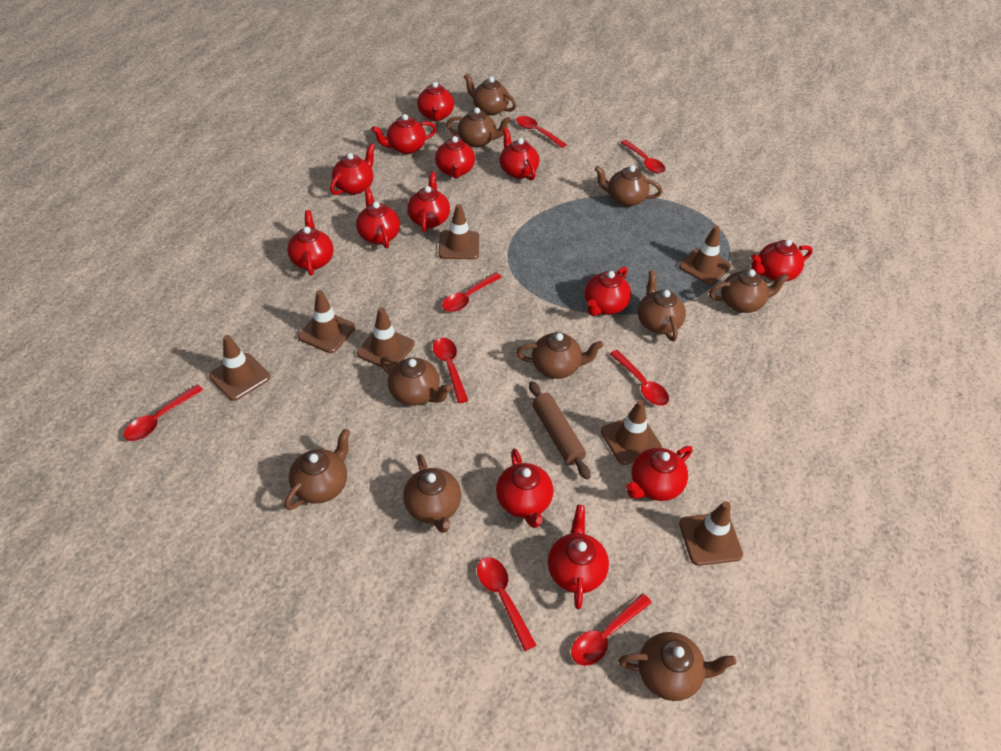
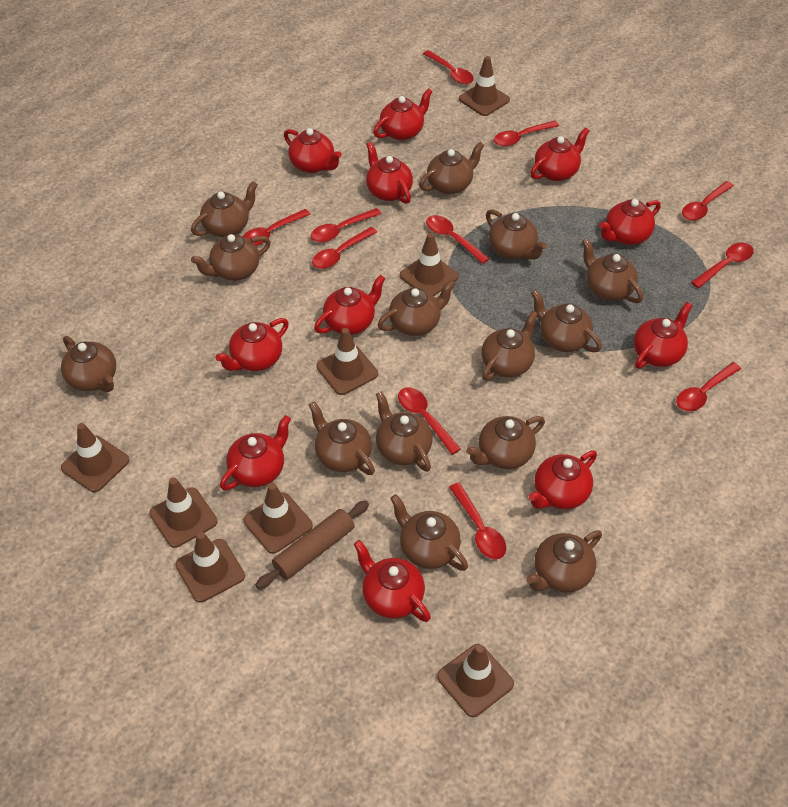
brown teapot: [284,429,350,510] [380,356,452,406] [403,454,461,533] [446,107,511,147] [464,74,517,116] [516,332,604,379] [595,165,663,207] [618,632,737,701] [638,271,686,341] [709,269,789,313] = 10 -> [61,336,116,392] [191,181,258,237] [191,234,271,281] [309,401,375,475] [376,391,433,472] [378,280,455,336] [390,494,468,571] [419,142,484,194] [466,416,545,469] [481,311,538,381] [486,209,547,260] [526,530,602,592] [531,289,602,352] [582,238,643,303] = 14
brown traffic cone: [209,335,270,401] [298,290,356,353] [357,307,414,369] [439,204,479,259] [601,400,662,465] [679,226,731,285] [679,501,743,566] = 7 -> [61,423,129,492] [149,478,217,548] [175,532,245,603] [243,483,313,554] [317,328,378,395] [400,233,459,296] [437,644,514,717] [459,56,510,116] = 8
red spoon: [124,385,203,441] [433,338,468,403] [442,272,502,312] [477,557,537,651] [516,116,567,148] [571,593,652,666] [610,350,669,406] [620,140,665,174] = 8 -> [243,209,310,246] [310,208,381,242] [312,227,377,269] [398,387,461,455] [423,50,474,84] [426,215,489,264] [449,482,506,560] [494,121,559,147] [676,362,741,411] [682,181,734,221] [691,243,754,288] = 11
red teapot: [287,210,334,276] [330,143,375,195] [356,187,400,248] [371,114,437,154] [407,172,450,232] [417,81,454,121] [435,134,475,178] [496,449,553,528] [499,128,539,181] [548,505,609,609] [584,267,631,316] [626,446,693,501] [751,239,813,282] = 13 -> [216,318,289,371] [220,415,291,490] [284,128,342,173] [314,275,385,335] [354,540,431,622] [366,142,413,204] [374,88,433,141] [529,451,597,509] [530,128,589,181] [599,199,661,245] [634,302,692,369] = 11

